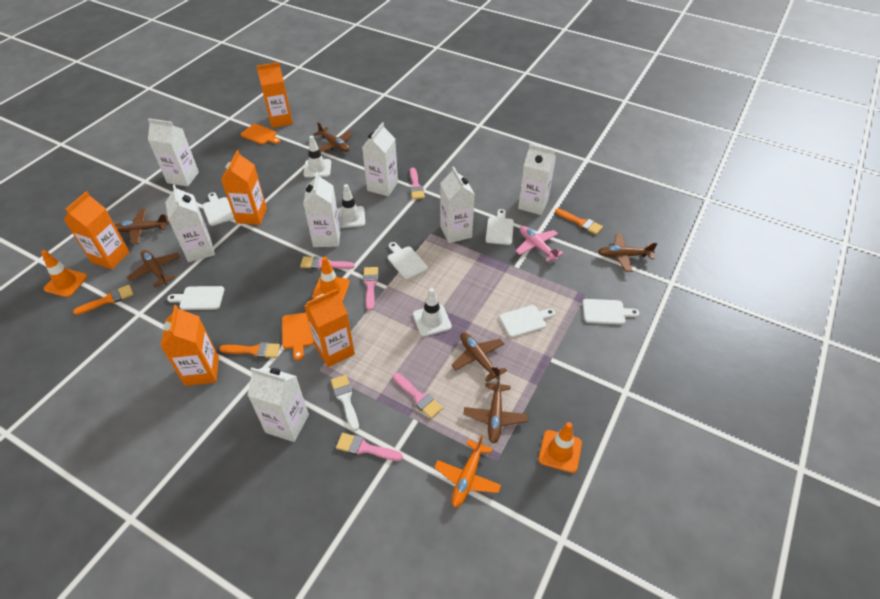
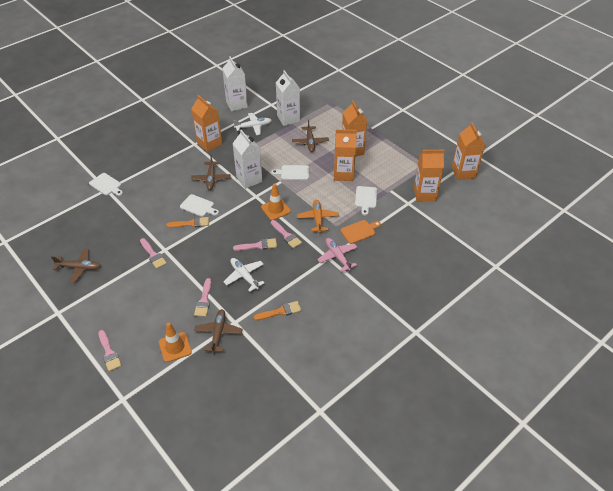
brown plane: [115,209,169,244] [127,250,180,287] [313,122,353,152] [451,333,507,382] [463,375,528,444] [598,234,657,272] = 6 -> [51,248,101,283] [191,155,230,190] [194,309,242,354] [292,120,329,152] = 4
orange brush: [73,285,134,315] [219,342,280,358] [555,209,603,235] = 3 -> [166,217,209,228] [254,301,301,320] = 2
orange cutting board: [241,124,280,145] [282,312,314,360] = 2 -> [340,220,381,244] = 1
orange traffic cone: [41,250,87,297] [312,257,350,302] [539,422,582,473] = 3 -> [159,322,192,362] [261,183,291,220] = 2
white brush: [331,375,359,431] = 1 -> none = 0
white carton: [148,119,199,187] [165,184,215,262] [247,367,309,442] [303,172,341,247] [362,122,398,196] [440,166,475,243] [518,144,556,215] = 7 -> [222,56,248,111] [232,130,262,189] [276,70,300,126] = 3
white cutting board: [167,286,224,310] [202,192,234,226] [388,242,428,280] [486,209,514,245] [499,305,555,338] [583,299,639,325] = 6 -> [89,173,123,196] [180,194,219,217] [271,165,309,180] [355,186,377,215] = 4
white plane: none = 0 -> [224,258,265,292] [233,113,272,135] = 2
white traffic cone: [303,136,331,178] [337,184,365,228] [413,288,452,336] = 3 -> none = 0

